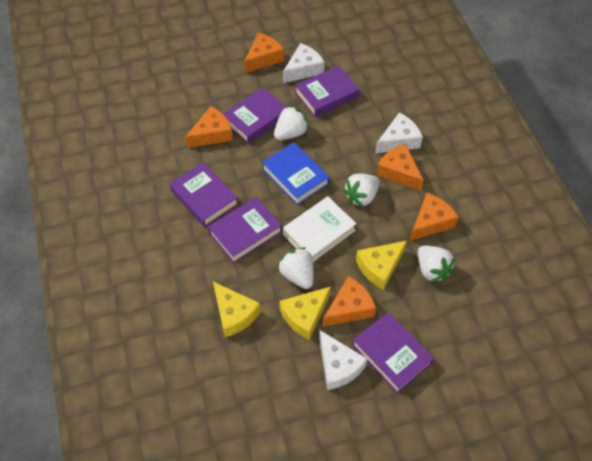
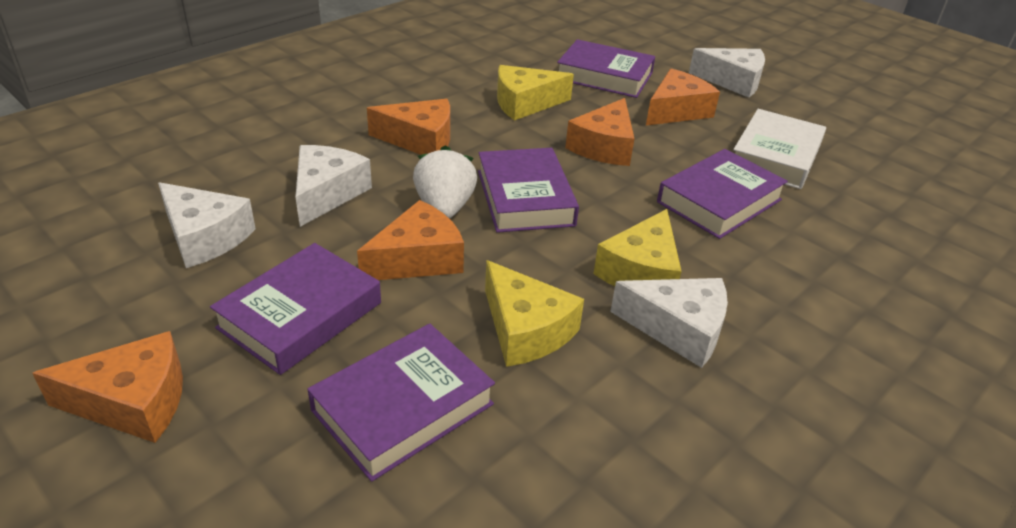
blue book: [262,142,330,205] = 1 -> none = 0
white cheese: [283,43,325,83] [319,330,367,390] [375,112,423,153] = 3 -> [158,182,256,268] [295,145,372,227] [610,278,728,368] [689,48,765,98] = 4
white strawberry: [274,105,309,140] [278,247,314,289] [343,174,379,207] [418,245,455,283] = 4 -> [413,146,477,219] = 1

